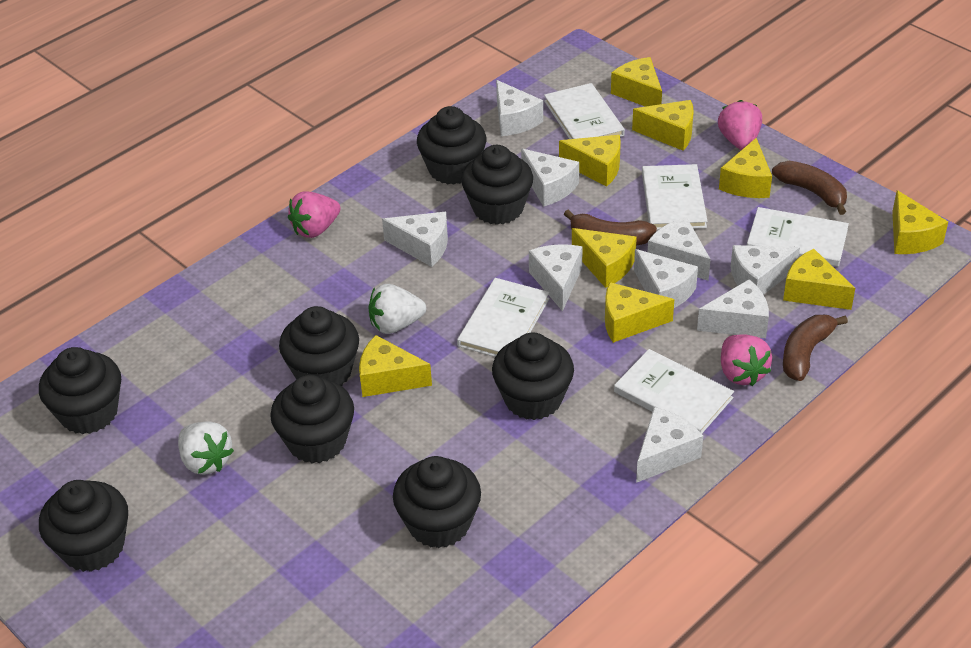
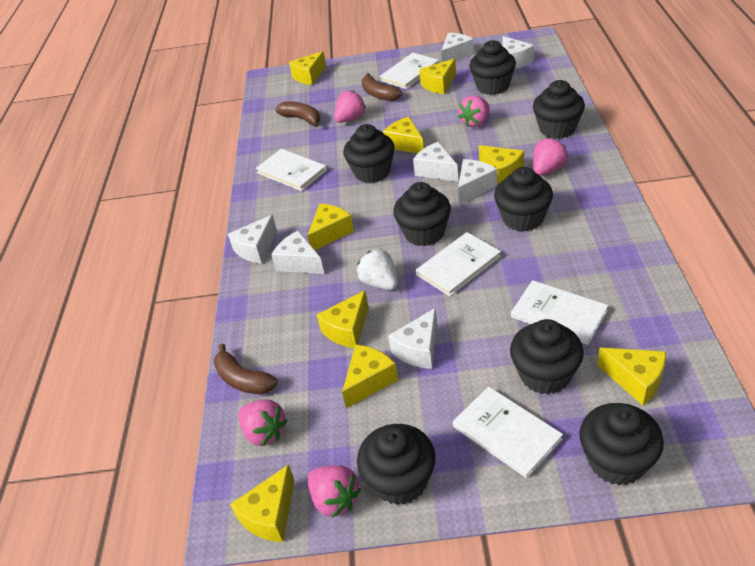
pink strawberry: [288,191,341,238] [718,100,762,150] [721,334,772,386] = 3 -> [238,400,287,446] [308,465,361,518] [334,90,366,123] [458,96,489,128] [533,138,568,176] = 5
white cheese: [382,212,448,267] [496,80,543,136] [521,149,579,207] [529,244,583,311] [634,249,698,308] [636,407,703,483] [648,217,711,281] [697,279,769,338] [731,245,800,295] = 9 -> [228,215,277,263] [271,231,324,274] [388,308,437,369] [413,142,458,181] [441,33,474,62] [458,159,497,205] [502,36,534,69] = 7
white strawberry: [178,421,234,475] [368,284,426,334] = 2 -> [357,248,398,290] = 1

